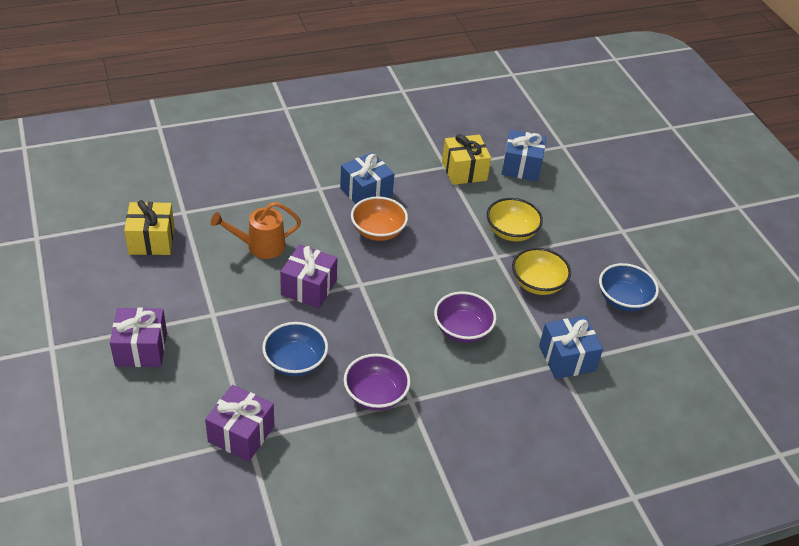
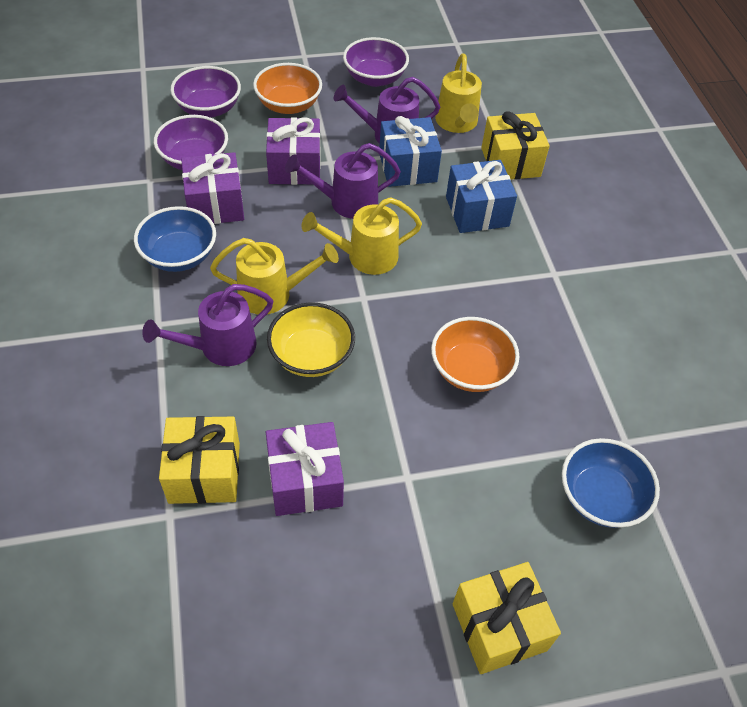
blue gift: [340,152,394,204] [502,130,546,181] [539,316,603,379] = 3 -> [379,116,442,187] [446,160,517,233] = 2
orange bowl: [351,196,408,241] = 1 -> [253,63,322,114] [431,317,520,392] = 2
orange watering can: [211,202,301,259] = 1 -> none = 0
purple bowl: [344,354,411,411] [434,291,496,343] = 2 -> [154,115,228,170] [171,66,241,118] [343,37,409,87] = 3
purple watering can: none = 0 -> [142,284,273,366] [285,143,401,219] [334,77,440,144] = 3
yellow bowl: [487,198,543,241] [512,248,571,295] = 2 -> [267,302,355,377] = 1
yellow gift: [124,200,174,255] [442,134,491,185] = 2 -> [159,416,240,504] [453,562,561,674] [481,111,550,180] = 3
yellow watering can: none = 0 -> [210,238,339,314] [301,197,422,275] [435,53,482,133] = 3

